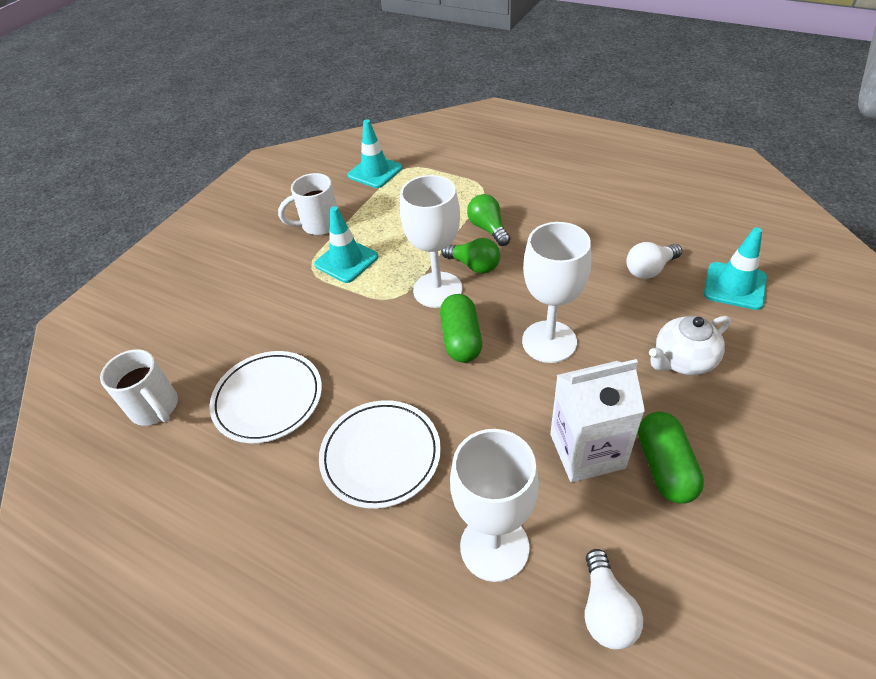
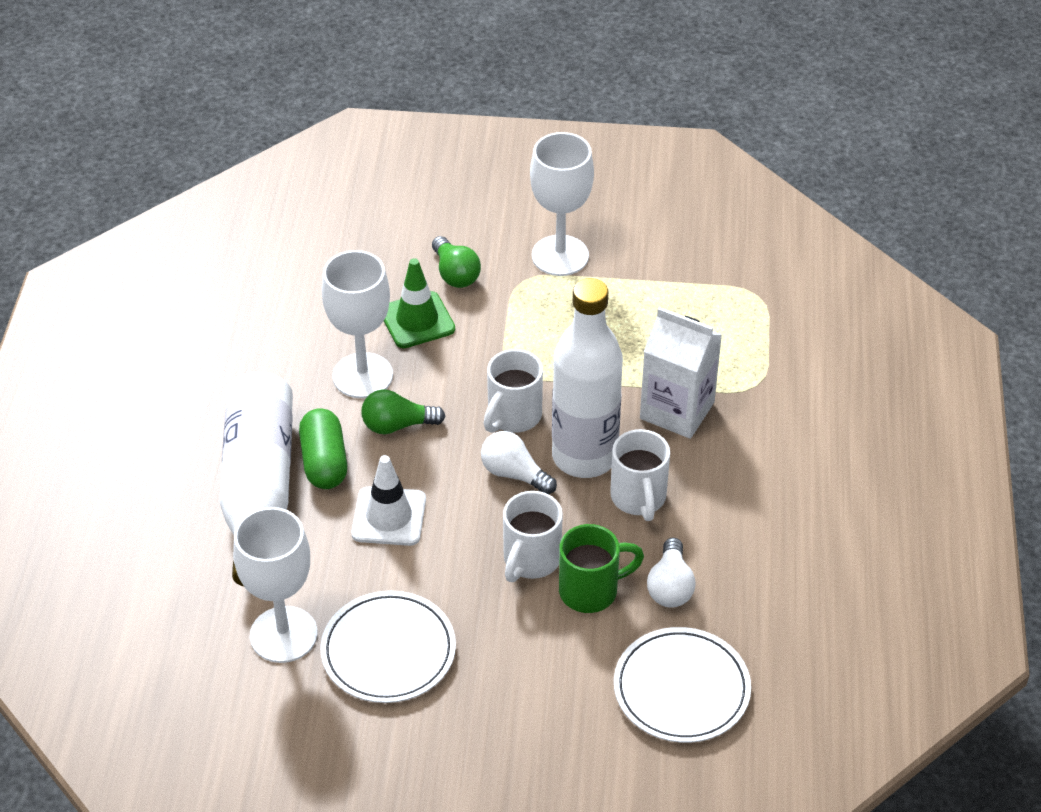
green capsule: [440,294,482,363] [638,412,704,504] = 2 -> [299,408,347,489] = 1
green mug: none = 0 -> [559,524,644,613] = 1
green traffic cone: none = 0 -> [384,258,455,348] = 1
turquoise traffic cone: [314,206,378,283] [348,119,403,188] [704,227,767,310] = 3 -> none = 0
white bottle: none = 0 -> [220,372,293,587] [552,278,623,478] = 2
white mug: [100,349,178,426] [278,173,337,235] = 2 -> [484,349,543,433] [503,491,563,582] [610,429,670,521] = 3
white teapot: [649,316,731,375] = 1 -> none = 0
white traffic cone: none = 0 -> [351,455,426,546] = 1

